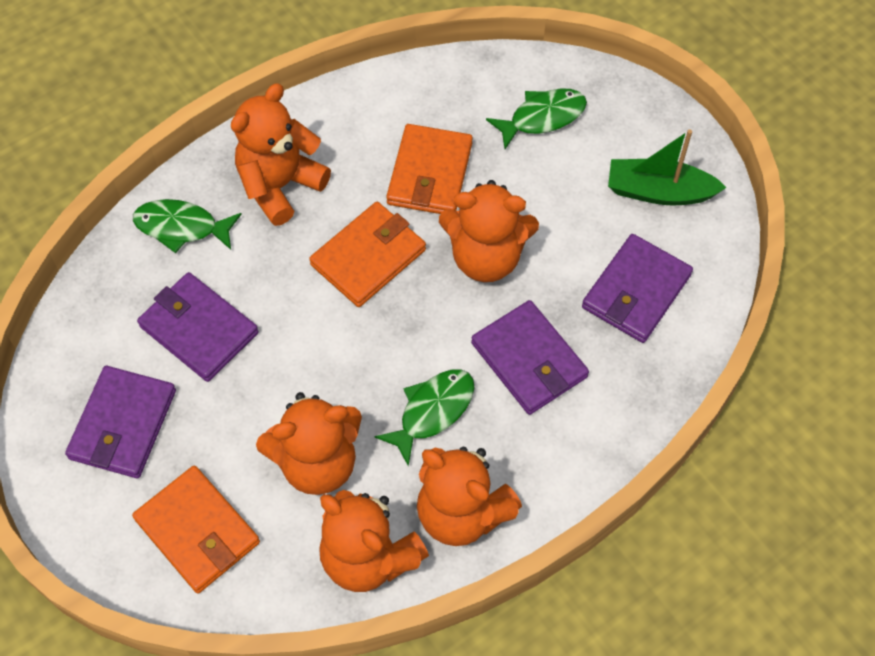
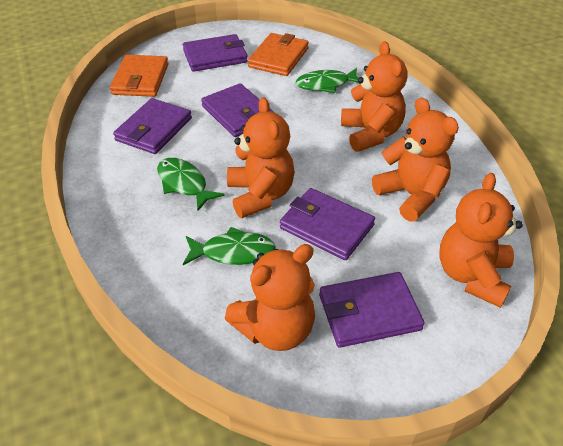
green boat: [608,130,727,205] = 1 -> none = 0
orange wallet: [132,466,260,593] [309,202,426,307] [386,124,473,214] = 3 -> [110,55,169,97] [248,33,309,76] = 2
purple wallet: [65,366,176,478] [137,272,259,382] [471,300,589,415] [582,234,693,343] = 4 -> [113,98,192,154] [183,34,248,72] [201,83,275,137] [280,188,375,260] [319,272,425,348] = 5

